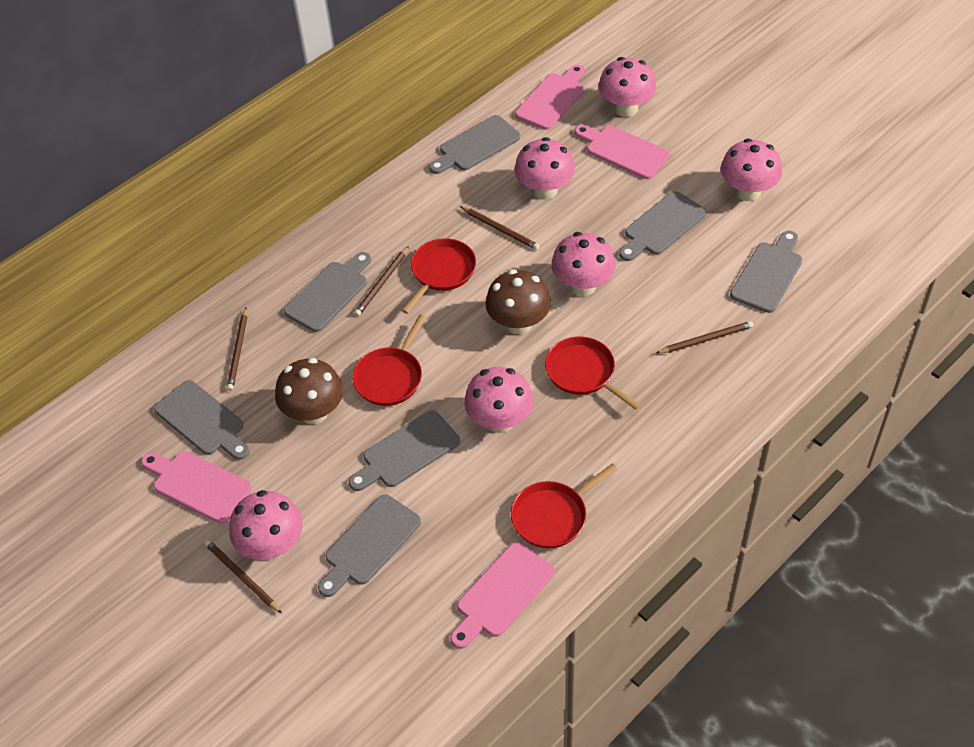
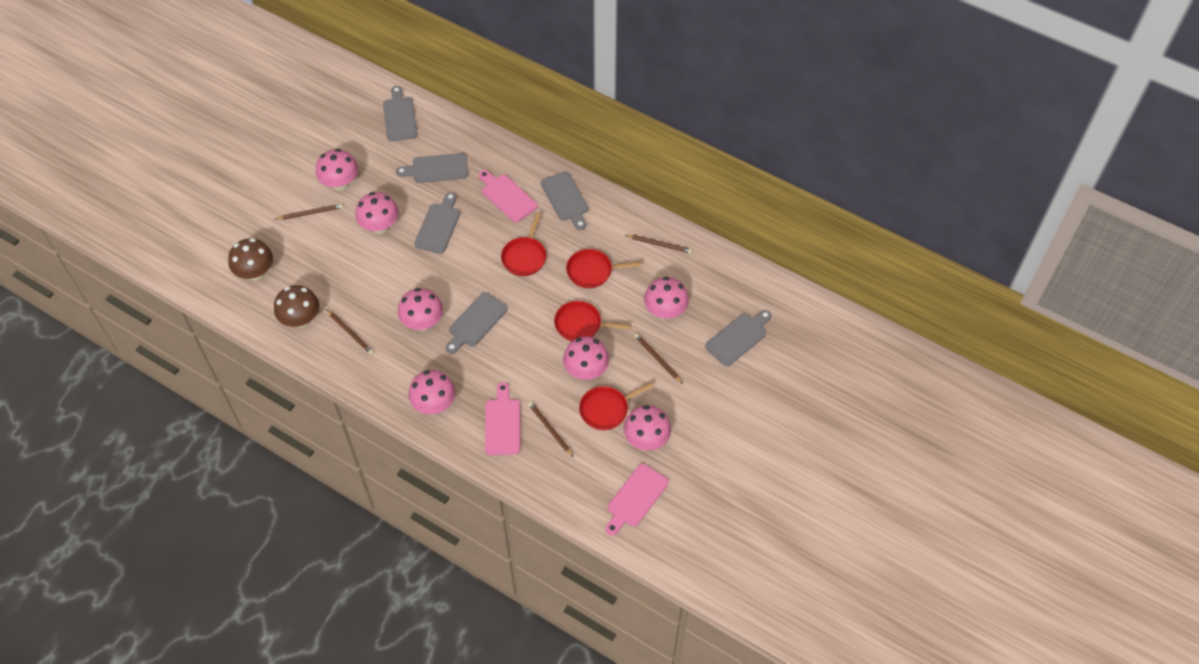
grey cutting board: [154,380,250,460] [284,252,371,332] [318,494,421,597] [349,410,460,491] [429,115,520,174] [619,191,706,261] [730,231,802,313] = 7 -> [383,86,417,141] [396,153,468,183] [414,192,460,254] [446,292,508,354] [541,171,588,230] [705,310,772,366] = 6
pink cutting board: [141,451,252,524] [450,542,555,649] [515,64,584,130] [575,125,670,179] = 4 -> [479,170,537,222] [485,382,520,455] [605,464,669,536] = 3
pink mushroom: [229,490,303,560] [464,367,533,433] [514,137,575,200] [551,232,616,296] [598,57,656,117] [720,139,782,201] = 6 -> [316,149,358,191] [355,192,399,234] [398,288,443,331] [408,370,455,414] [563,336,609,380] [624,405,671,450] [644,277,689,320] = 7

